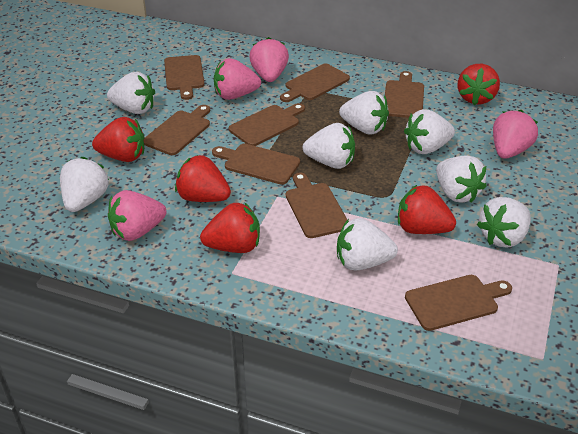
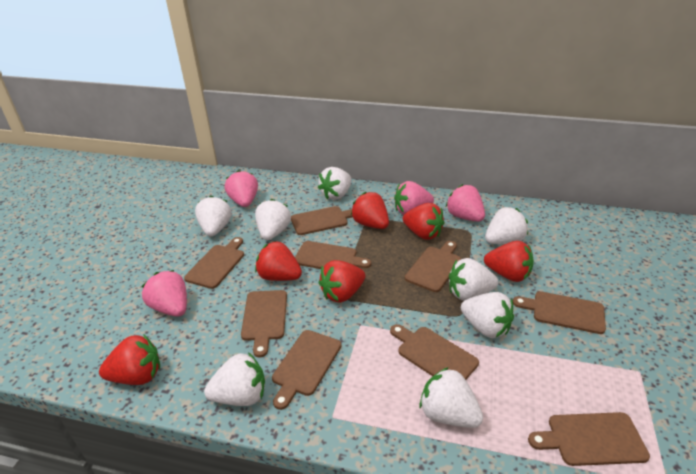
brown cutting board: [144,105,210,155] [164,55,205,100] [212,143,300,185] [229,103,305,146] [280,63,350,102] [286,172,347,238] [385,71,424,118] [405,275,512,331] = 8 -> [184,237,244,289] [241,290,287,357] [272,330,341,410] [291,206,353,235] [295,241,371,269] [390,324,479,380] [405,241,461,292] [513,291,606,334] [528,412,650,466] = 9
red strawberry: [92,117,144,162] [175,155,231,202] [200,202,260,253] [398,185,456,234] [458,64,500,105] = 5 -> [99,334,160,385] [255,241,302,281] [319,260,365,303] [351,192,389,229] [403,203,445,240] [484,241,534,282] = 6

